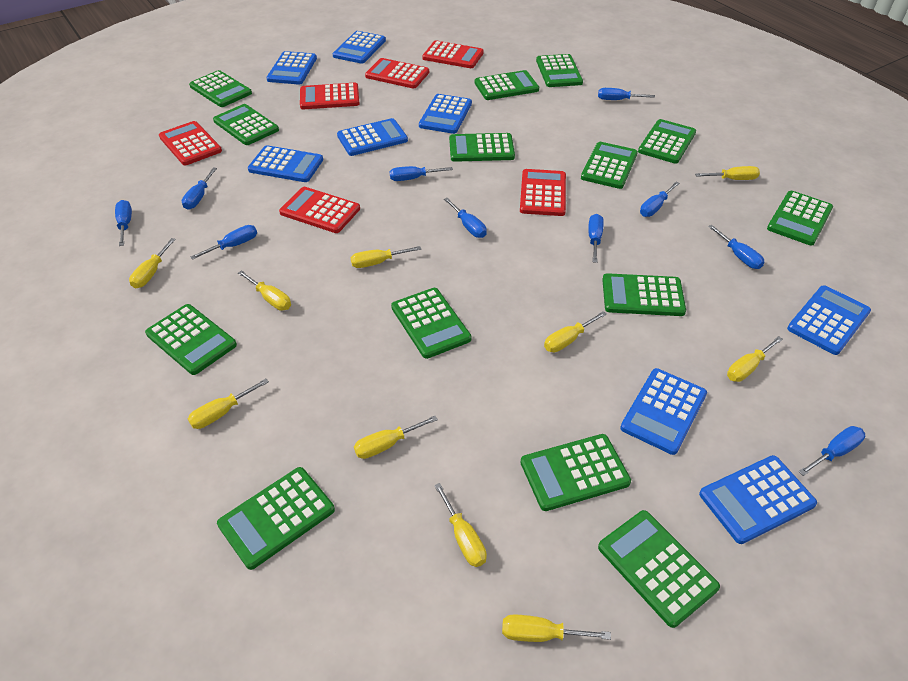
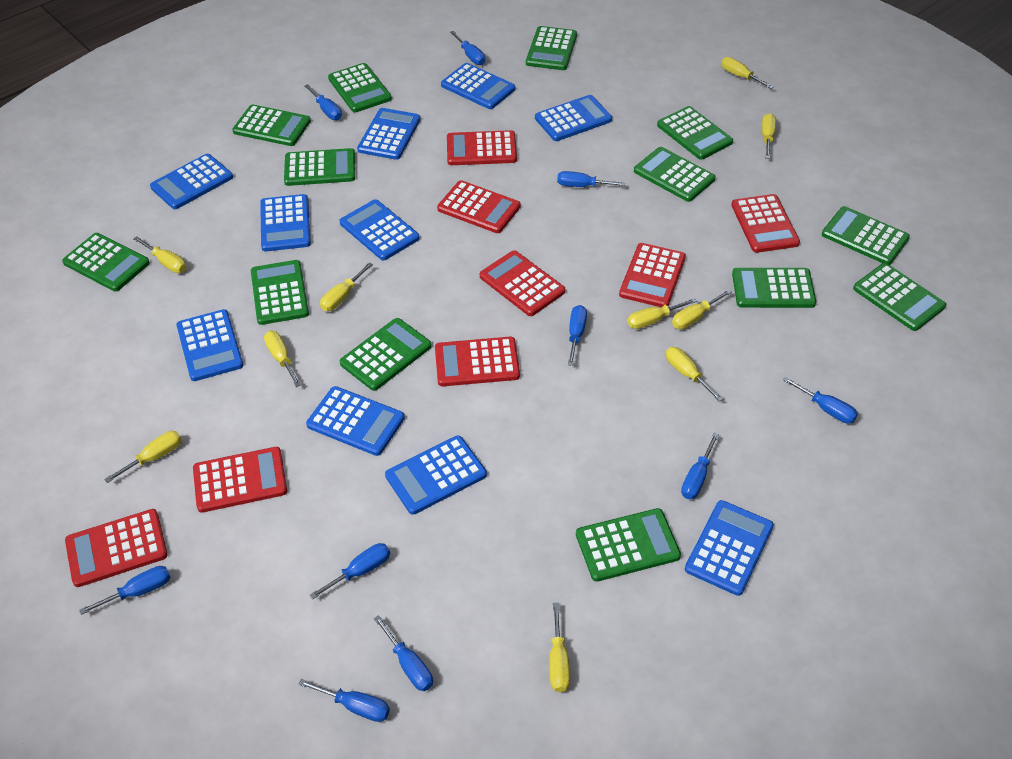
blue calculator: [248,145,323,182] [266,51,317,85] [333,31,386,63] [337,118,408,156] [419,94,472,134] [620,368,707,455] [699,455,817,544] [787,285,871,355] = 8 -> [150,154,233,209] [176,309,244,381] [260,194,311,251] [306,386,405,456] [340,199,420,260] [357,108,420,160] [385,436,487,515] [441,63,516,109] [535,95,612,141] [685,500,774,596] = 10
green calculator: [145,304,237,375] [189,70,252,107] [213,104,279,145] [217,467,335,570] [391,288,471,359] [449,133,515,162] [475,70,539,100] [520,434,631,511] [536,54,583,87] [581,142,638,189] [598,510,720,628] [602,273,686,316] [638,119,696,164] [767,191,833,246] = 14 -> [62,233,150,292] [232,104,311,146] [251,260,309,325] [284,148,355,186] [328,63,392,113] [340,318,432,391] [526,26,577,70] [576,508,681,582] [634,147,716,202] [657,106,733,160] [732,268,816,308] [822,206,910,265] [853,263,946,331] = 13
red calculator: [159,121,222,165] [279,187,360,233] [300,83,360,109] [365,58,429,88] [422,41,484,68] [520,169,566,216] = 6 -> [65,509,168,587] [193,447,287,513] [435,337,520,386] [437,180,521,233] [447,130,517,165] [480,250,565,316] [619,243,686,307] [731,194,800,253] = 8

